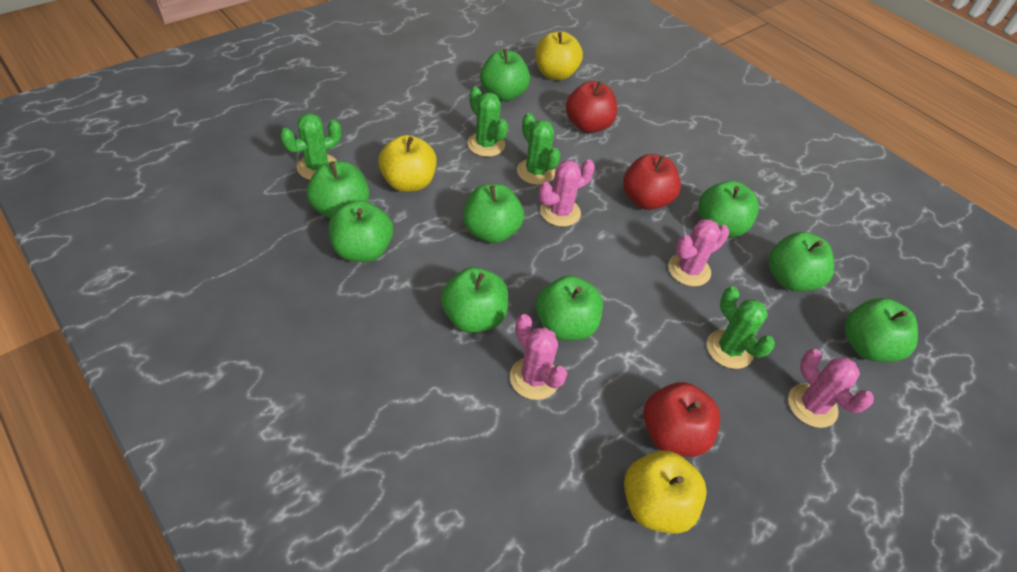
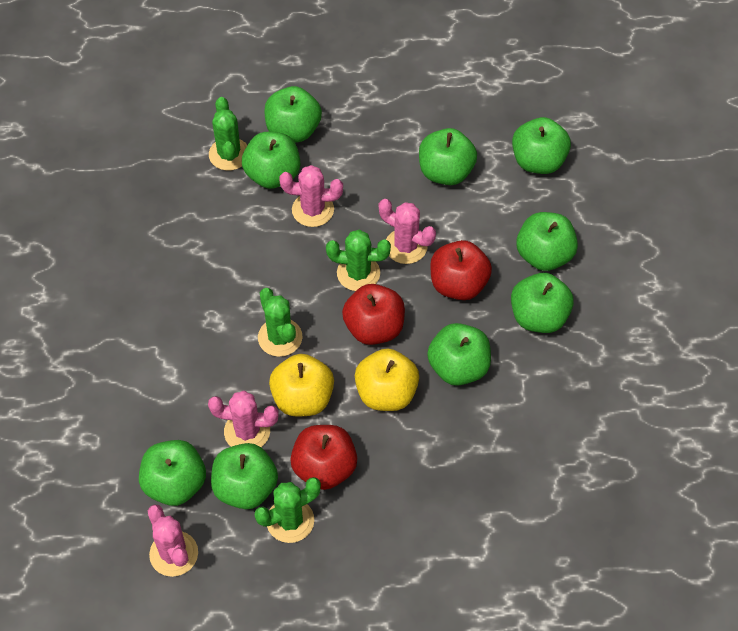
yellow apple: [378,135,437,192] [535,31,583,80] [624,450,707,534] = 3 -> [269,354,334,416] [355,348,419,411] = 2

